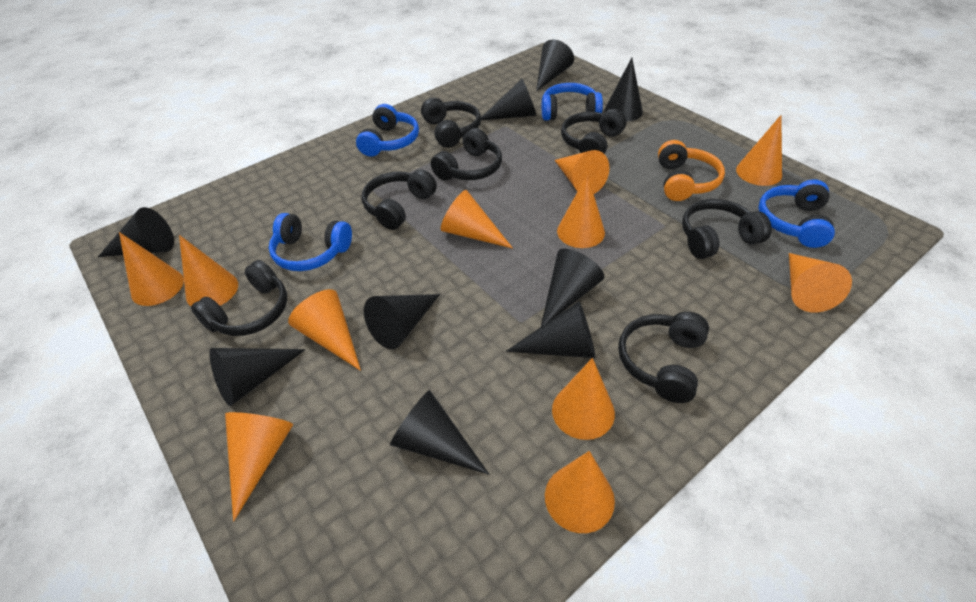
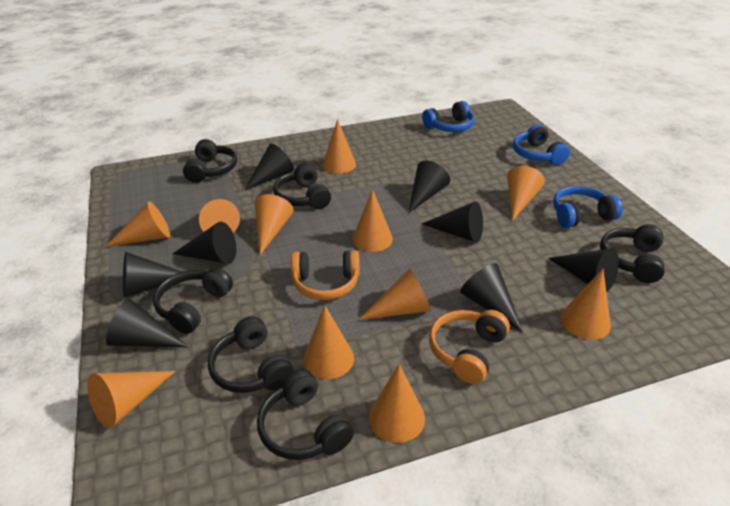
black cone: [98,207,174,257] [209,348,306,406] [364,294,440,349] [390,390,489,475] [481,79,537,120] [506,301,595,358] [536,40,574,91] [541,249,604,327] [604,58,643,122] = 9 -> [106,298,189,347] [123,252,182,297] [172,222,236,264] [244,144,294,190] [408,161,450,213] [422,201,483,243] [460,263,523,333] [548,248,619,292] = 8
black headphones: [191,260,287,336] [362,169,437,230] [421,98,481,148] [431,128,502,180] [561,109,626,154] [618,312,709,403] [682,199,772,259] = 7 -> [153,267,233,334] [183,139,237,183] [208,316,294,393] [257,369,354,460] [273,163,331,209] [600,224,665,283] = 6
blue headphones: [269,213,352,271] [356,104,419,157] [542,83,603,121] [758,179,835,248] = 4 -> [422,101,474,132] [513,124,570,165] [553,186,623,228] = 3
orange headphones: [658,140,725,201] = 1 -> [291,250,360,300] [429,310,510,384] = 2

